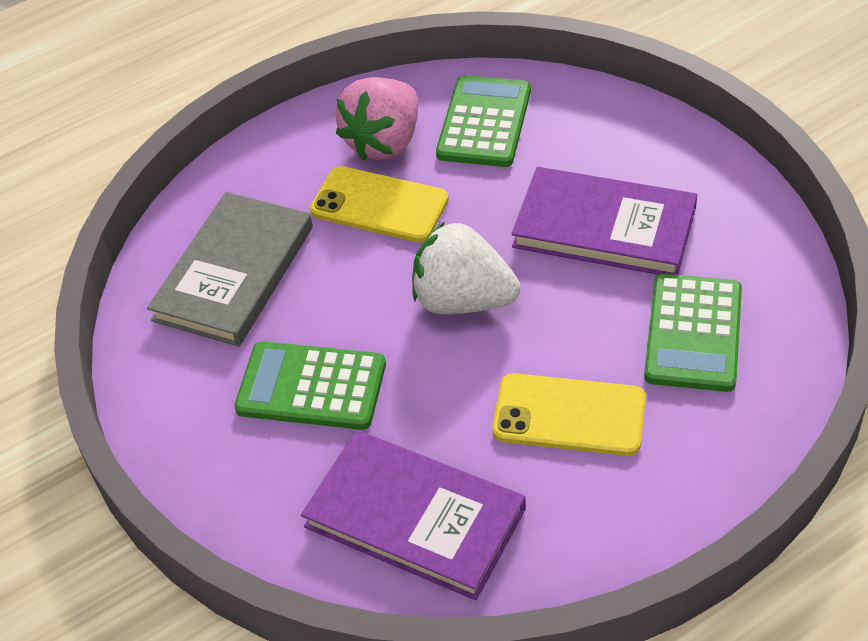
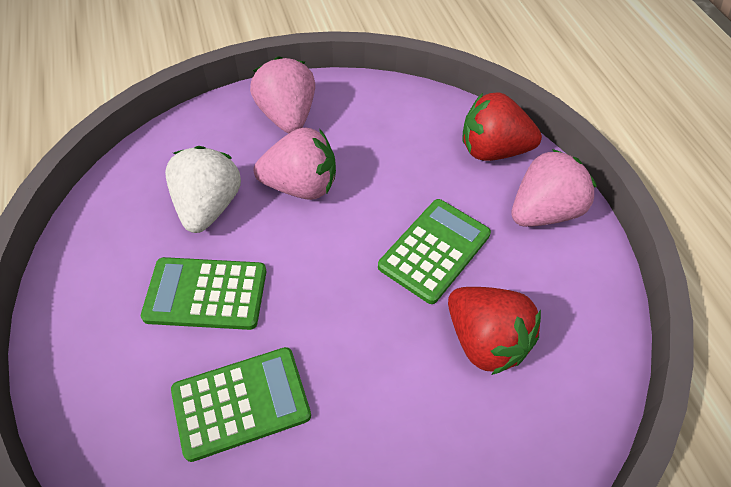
grey book: [147,192,313,347] = 1 -> none = 0
pink strawberry: [336,77,418,161] = 1 -> [250,56,315,133] [254,128,336,200] [511,149,597,227] = 3
purple book: [301,430,526,600] [512,167,697,275] = 2 -> none = 0
red strawberry: none = 0 -> [448,287,541,375] [462,92,542,161] = 2
yellow phone: [310,166,449,242] [492,373,646,456] = 2 -> none = 0

